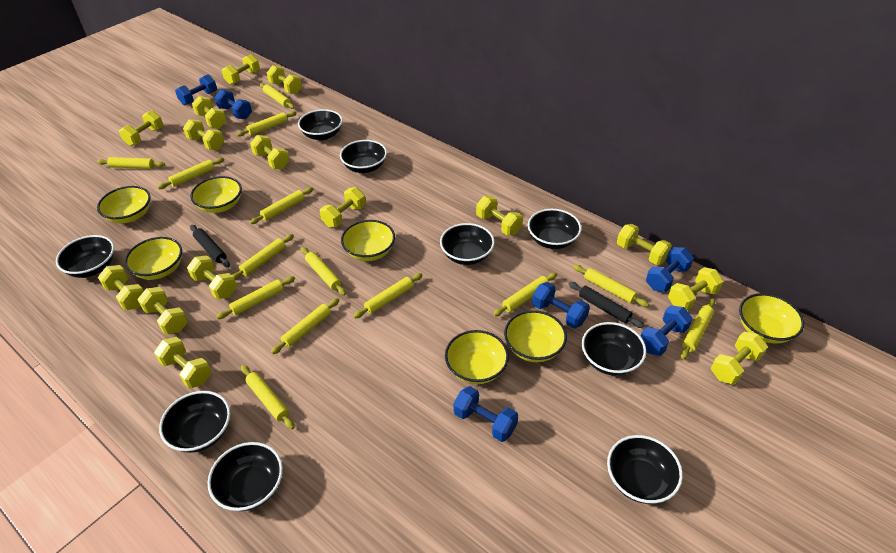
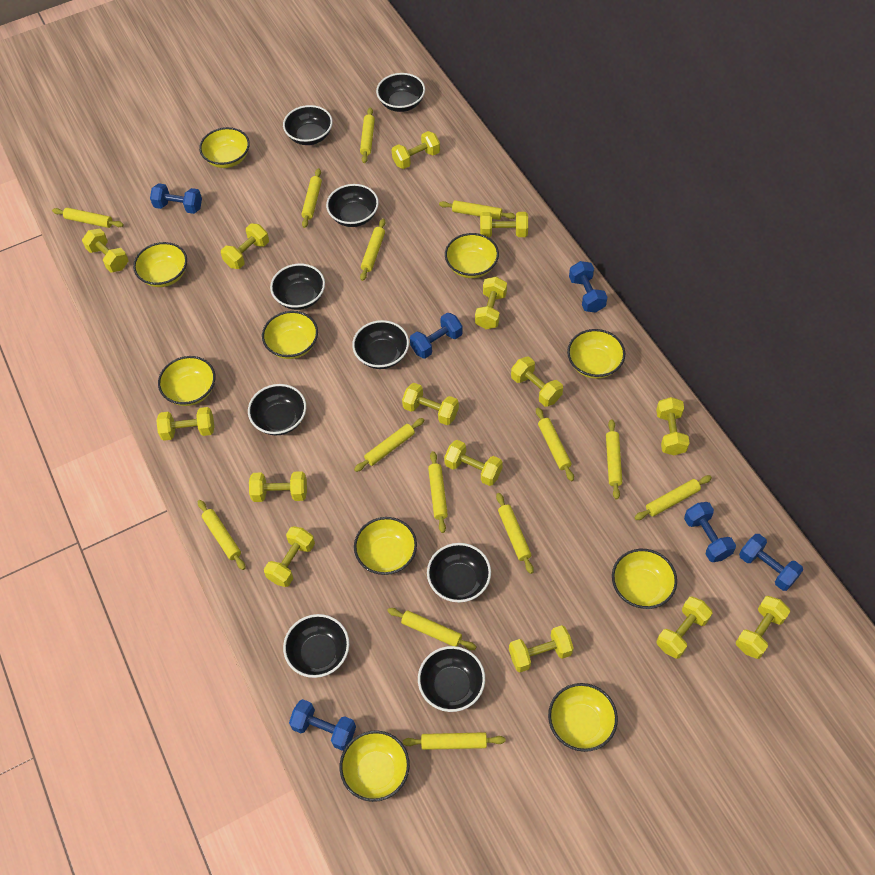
black rolling pin: [190,225,230,268] [569,282,644,328] = 2 -> none = 0
yellow bowl: [97,186,151,223] [125,237,182,280] [190,176,242,213] [341,220,395,261] [445,330,509,384] [504,310,567,362] [739,293,804,344] = 7 -> [133,242,187,287] [158,356,215,406] [199,127,250,168] [262,311,318,359] [340,730,410,802] [354,517,417,575] [445,233,499,278] [548,683,618,752] [567,329,625,379] [612,549,677,609] = 10

